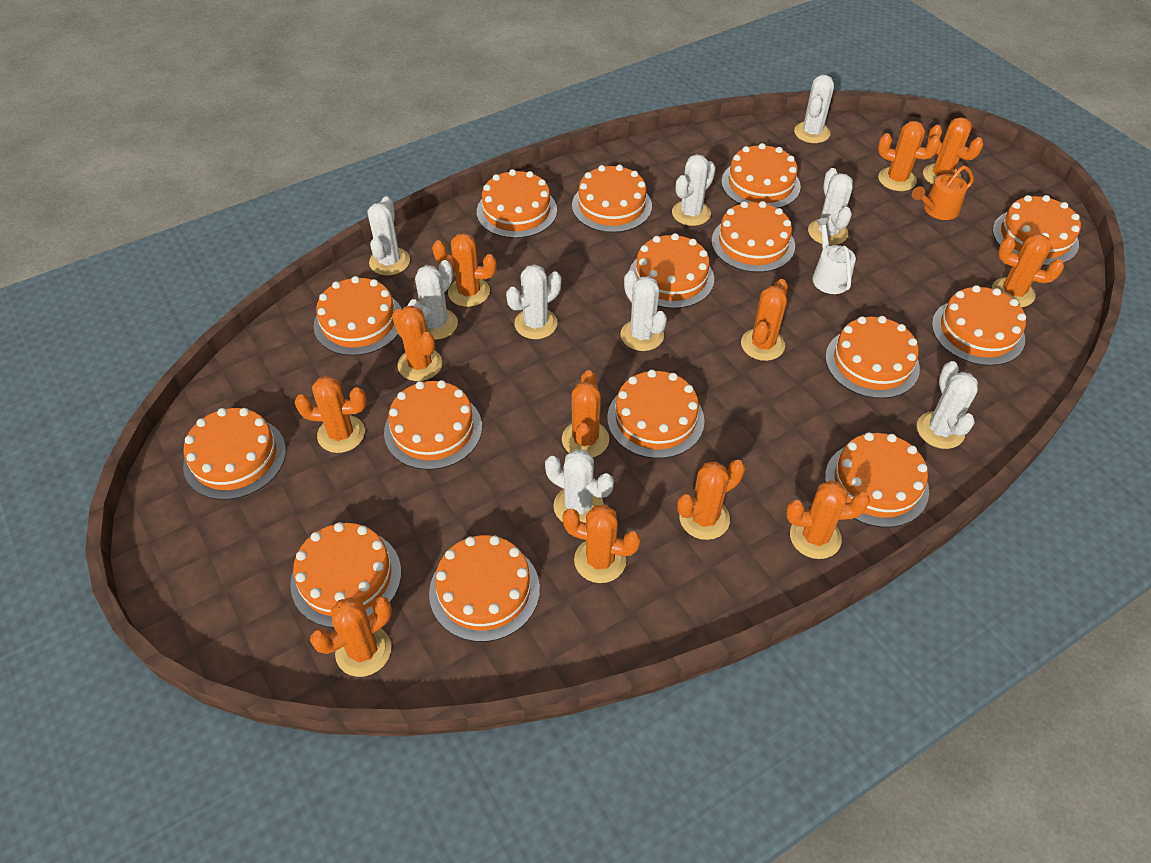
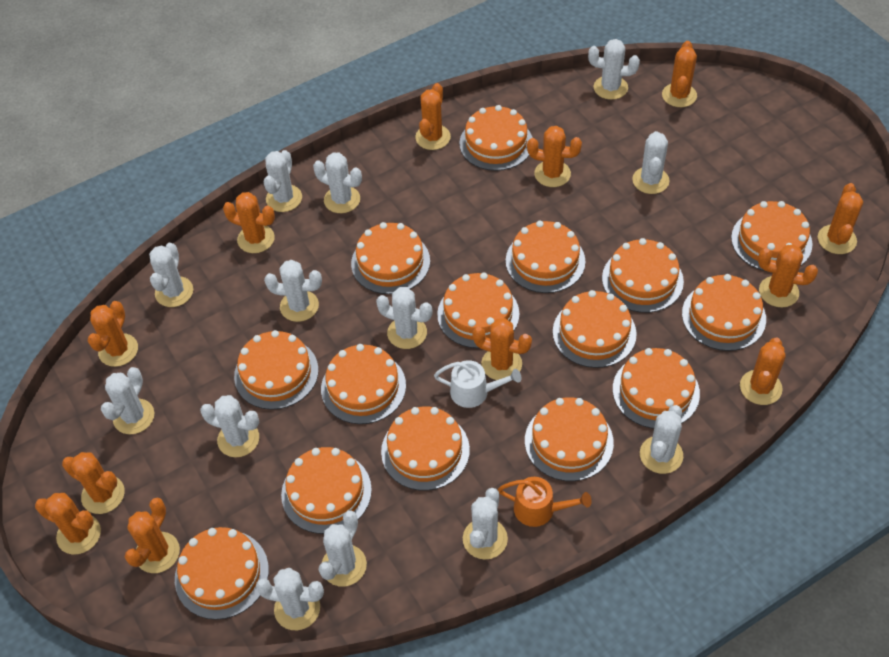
white cactus: [368,196,410,276] [408,260,458,340] [506,264,561,339] [545,449,614,523] [620,271,667,351] [672,154,716,226] [794,75,834,143] [808,168,853,245] [917,361,978,449] = 9 -> [101,367,154,434] [149,243,193,307] [200,395,259,457] [256,568,324,630] [264,150,302,212] [264,260,322,322] [313,152,362,213] [318,511,367,587] [376,287,432,349] [463,488,508,560] [588,39,640,100] [632,131,669,194] [640,405,683,474] = 13

